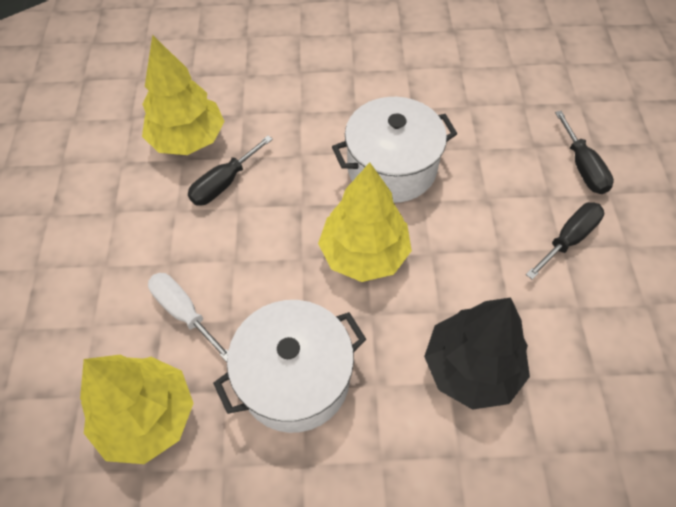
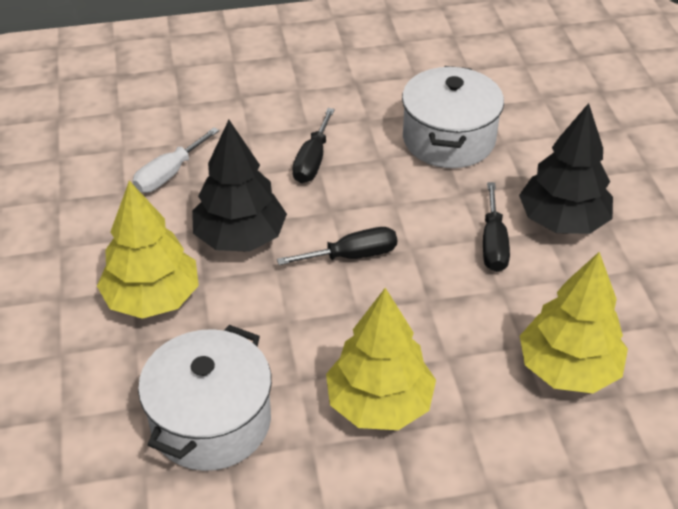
black tree: [424,298,530,410] = 1 -> [192,120,287,252] [519,103,613,234] = 2

